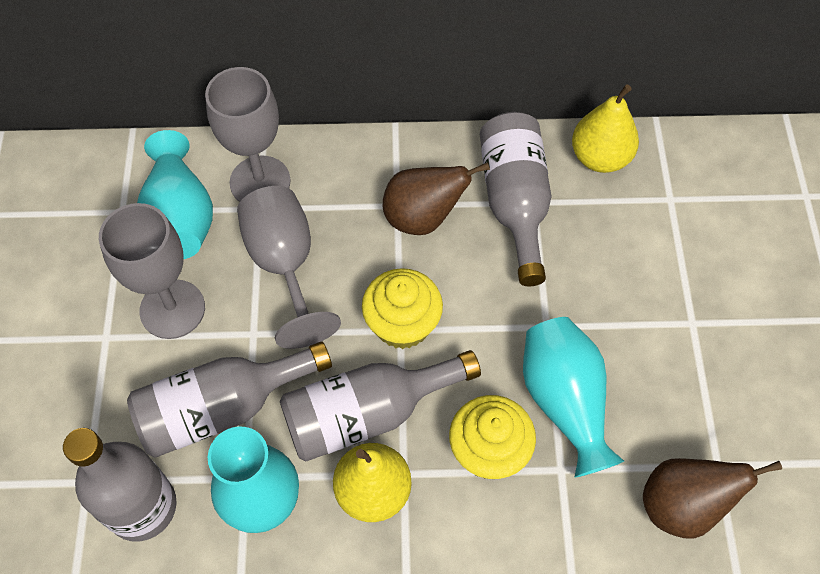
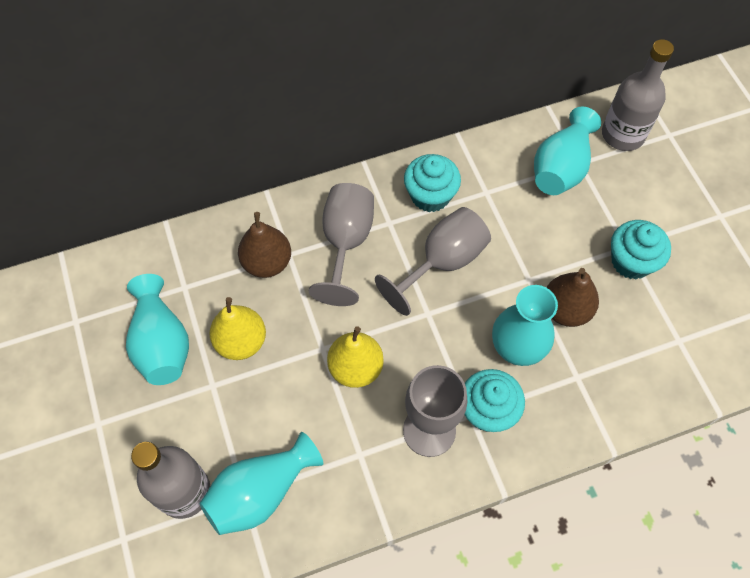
grey bottle: [63,428,177,542] [127,342,332,458] [280,350,481,461] [480,112,552,286] = 4 -> [131,442,210,519] [602,39,674,151] = 2
turquoise cupcake: none = 0 -> [404,154,461,212] [464,369,525,432] [611,220,671,280] = 3
turquoise vase: [137,130,213,259] [208,427,299,533] [523,317,624,478] = 3 -> [126,274,189,385] [199,432,323,535] [492,285,558,366] [534,107,601,195] = 4
yellow cupcake: [362,268,443,349] [449,395,536,479] = 2 -> none = 0

